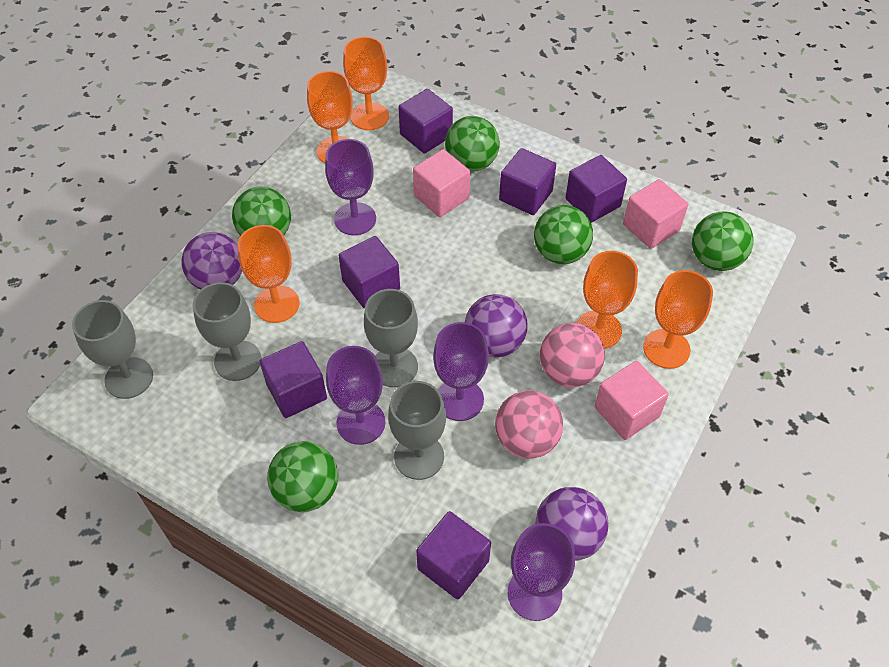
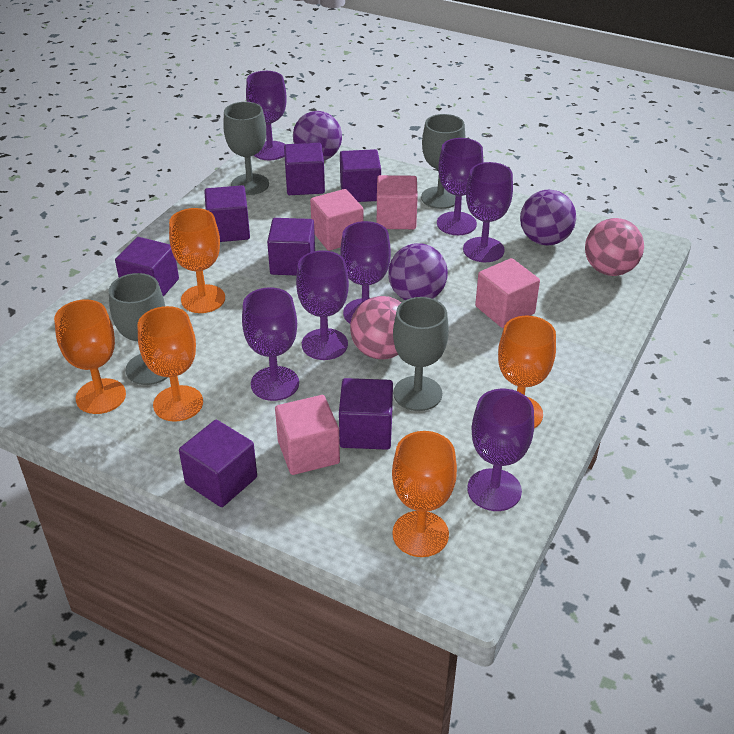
green ball: [232,186,291,236] [267,441,338,512] [445,116,500,172] [534,205,593,264] [692,212,753,271] = 5 -> none = 0
pink cube: [413,149,470,217] [595,361,669,440] [623,179,688,249] = 3 -> [275,395,340,475] [310,189,363,251] [377,175,418,229] [475,258,540,328] = 4
purple cube: [260,341,327,418] [339,236,400,308] [398,89,453,153] [416,511,491,600] [499,148,556,215] [565,155,627,223] = 6 -> [115,237,179,297] [179,420,257,507] [204,185,250,242] [267,218,315,276] [284,143,325,195] [339,378,393,450] [340,149,381,202] = 7
purple goblet: [325,139,376,235] [326,346,385,445] [433,322,489,421] [508,523,575,621] = 4 -> [242,287,299,401] [246,71,287,160] [296,250,349,360] [340,221,391,324] [437,138,484,235] [463,162,513,262] [467,389,534,511] = 7

